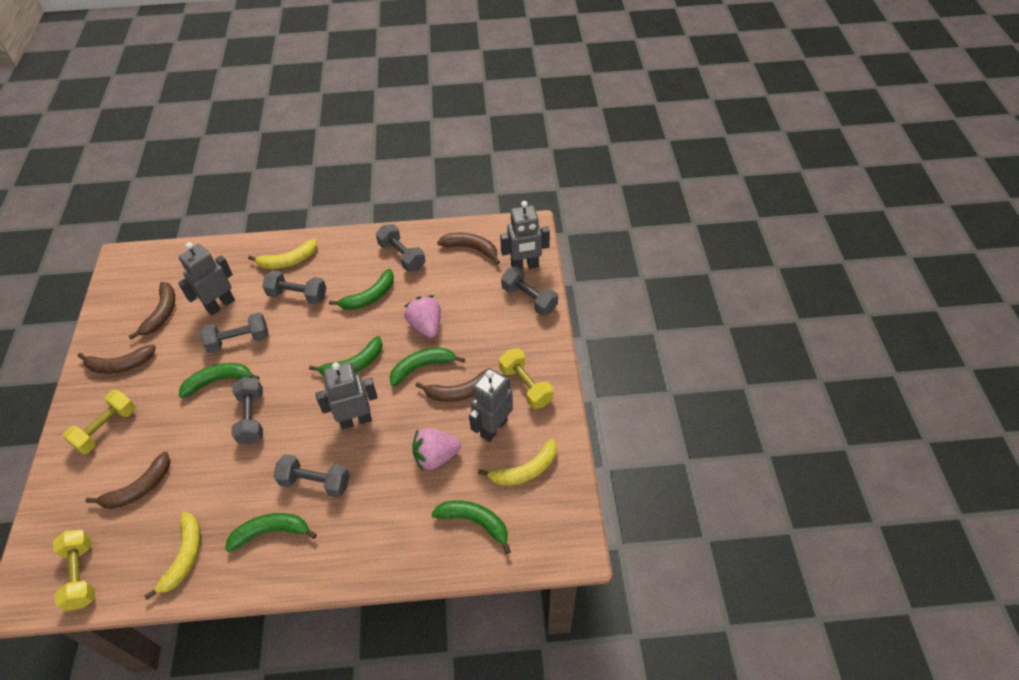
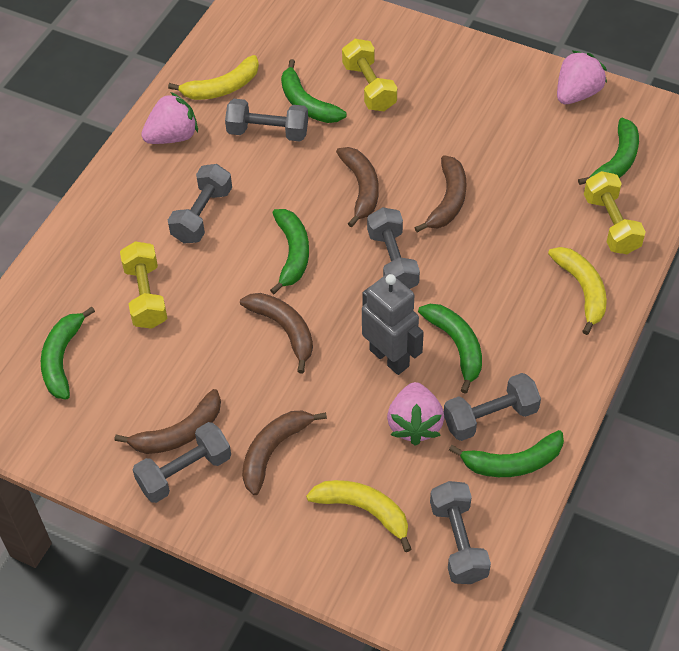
grey robot: [178,242,235,315] [315,362,377,429] [469,368,513,442] [500,201,550,270] = 4 -> [362,273,424,375] = 1
pink strawberry: [404,295,441,338] [412,428,461,471] = 2 -> [141,92,198,144] [387,382,444,446] [557,50,607,104] = 3

